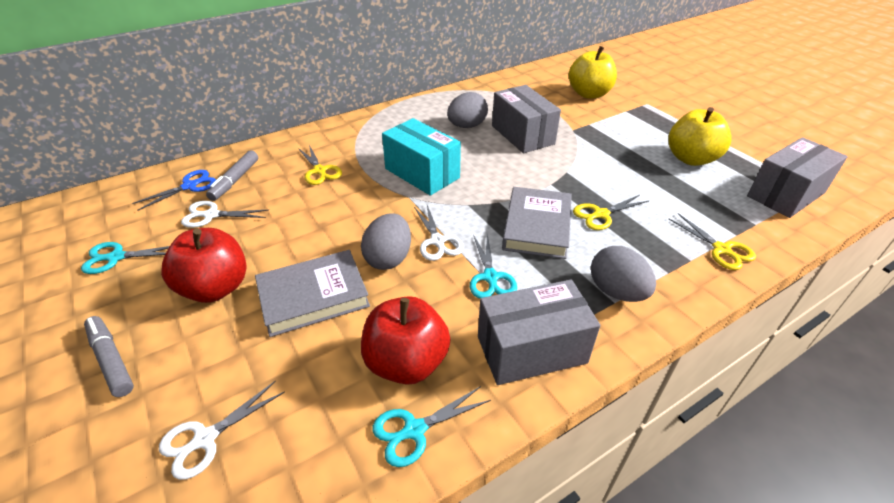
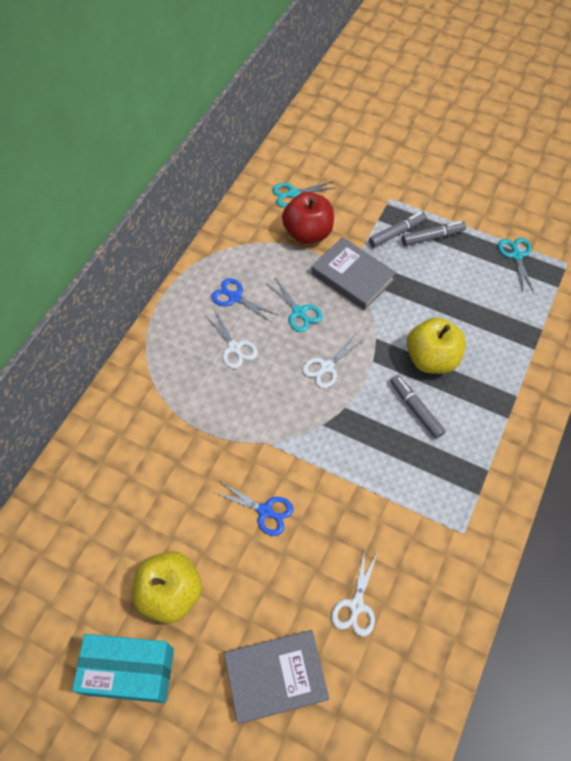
blue scissors: [132,170,216,211] = 1 -> [211,278,278,323] [213,481,293,536] = 2
grey box: [478,280,600,385] [492,85,561,153] [747,137,848,218] = 3 -> none = 0
grey egg: [361,213,411,270] [447,92,488,128] [591,246,656,302] = 3 -> none = 0
grey marker: [84,316,134,397] [206,150,258,201] = 2 -> [369,211,427,248] [390,375,445,439] [402,221,466,246] = 3
red apple: [161,228,246,303] [361,296,451,385] = 2 -> [282,192,334,244] = 1
yellow scissors: [298,145,342,185] [573,195,649,230] [669,213,756,270] = 3 -> none = 0

